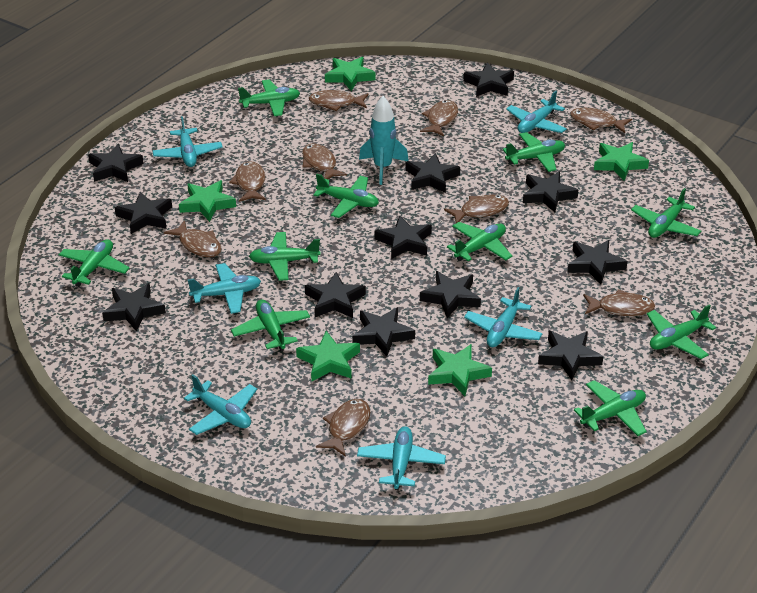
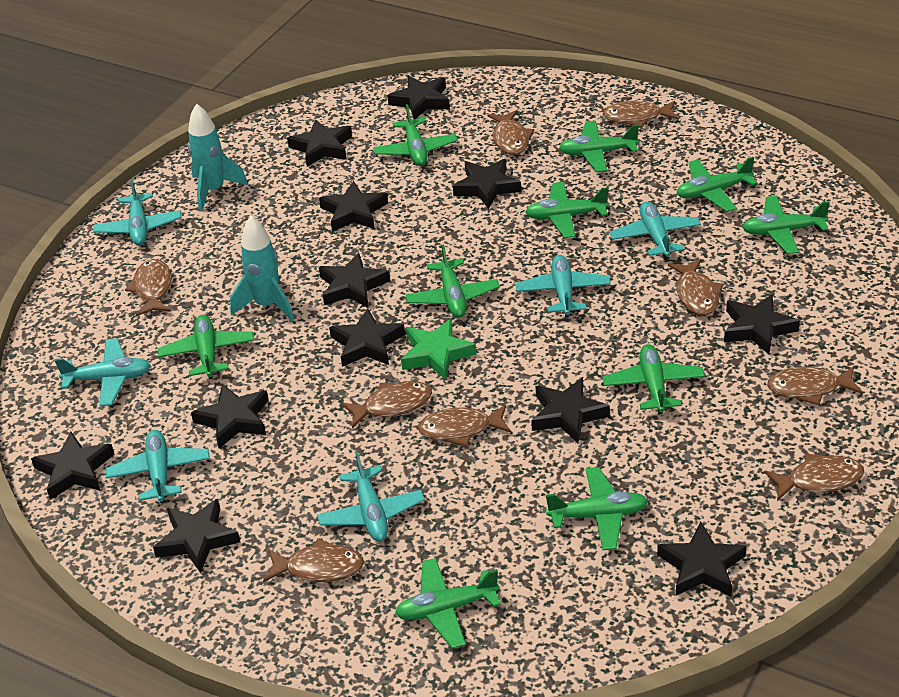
green star: [179,180,236,222] [296,331,360,381] [325,57,375,91] [428,344,492,396] [594,142,649,181] = 5 -> [401,319,477,380] = 1
turquoise rocket: [359,96,409,185] = 1 -> [188,104,248,212] [230,216,294,322] = 2

